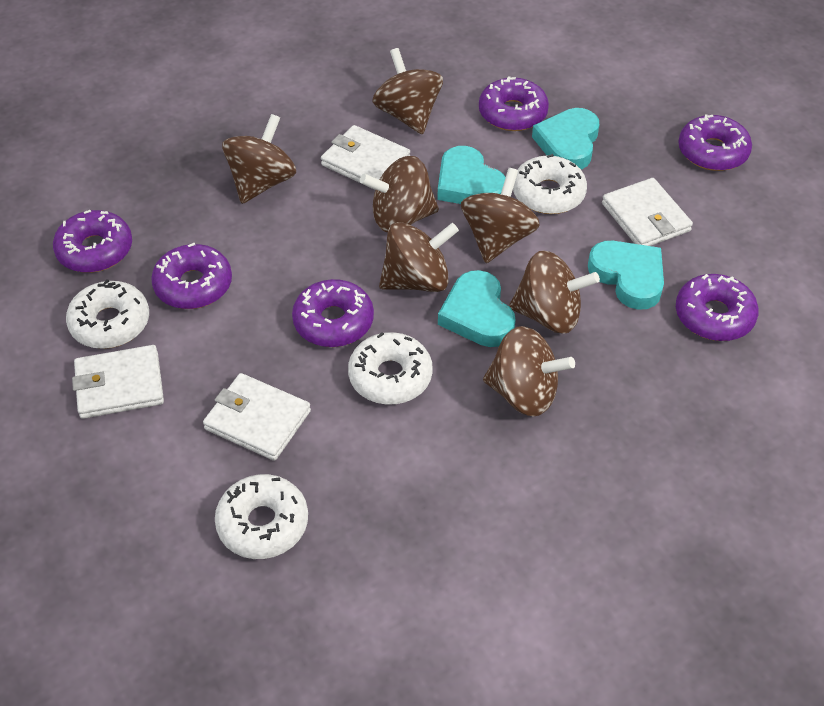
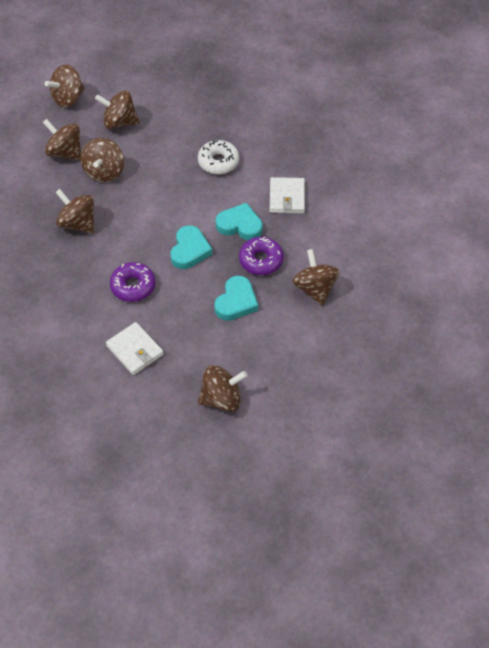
purple donut: [53,210,132,273] [151,243,232,309] [292,279,374,347] [479,76,549,131] [676,274,759,341] [678,114,752,171] = 6 -> [110,262,156,302] [239,236,284,275] = 2
turquoise heart: [437,146,506,204] [438,270,516,347] [532,108,599,170] [588,241,664,310] = 4 -> [170,225,213,269] [214,276,258,321] [216,203,263,240] = 3
white donut: [66,279,149,349] [215,474,308,559] [348,332,433,405] [513,154,587,214] = 4 -> [198,140,239,174] = 1
white wallet: [72,345,164,419] [203,373,311,461] [321,125,410,190] [602,178,693,246] = 4 -> [106,322,164,375] [270,177,305,214] = 2

